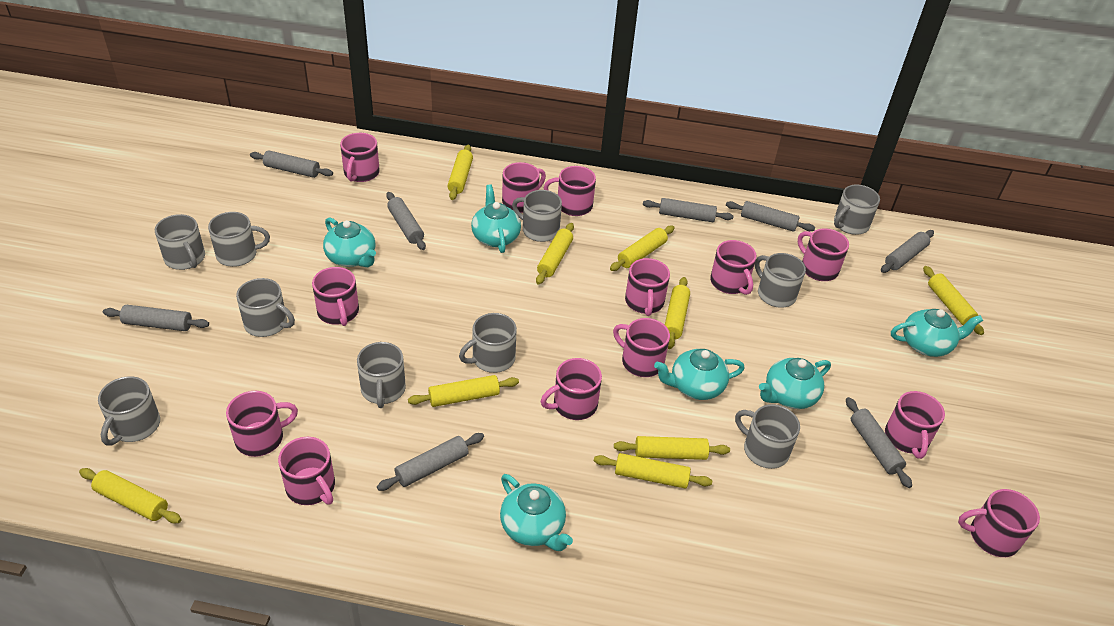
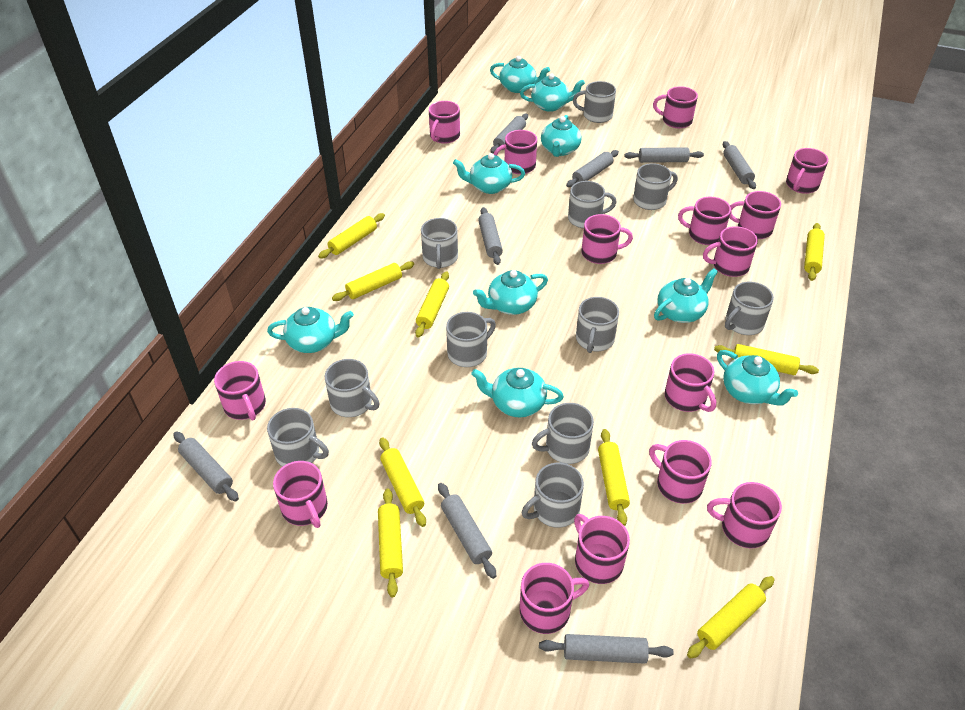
grey mug: [98,376,160,446] [155,214,205,270] [208,212,270,267] [236,278,295,337] [357,342,406,408] [459,313,517,373] [512,190,562,242] [735,404,800,469] [755,253,806,308] [834,185,880,235] = 10 -> [267,408,329,467] [325,359,380,417] [421,218,458,269] [446,312,496,367] [522,462,584,528] [532,403,594,464] [568,181,617,228] [573,81,616,123] [576,297,619,353] [633,163,678,210] [725,281,774,335] = 11
pink mug: [226,391,298,457] [278,437,335,505] [312,267,359,326] [340,133,380,182] [502,162,546,213] [541,358,602,420] [544,166,596,216] [613,318,670,377] [625,258,670,316] [710,240,756,295] [798,228,849,281] [885,391,945,459] [958,489,1040,557] = 13 -> [214,361,266,420] [273,461,328,528] [429,101,460,144] [494,130,537,174] [519,563,589,634] [574,514,630,584] [581,214,633,264] [649,440,712,504] [653,86,698,128] [665,353,716,412] [678,197,731,245] [703,226,758,277] [707,482,782,548] [729,191,781,239] [786,148,828,194] = 15
turquoise teapot: [323,217,376,267] [471,185,521,253] [500,474,573,551] [654,349,745,400] [759,358,831,409] [891,309,983,357] = 6 -> [267,307,354,353] [453,153,525,194] [471,368,564,417] [473,270,548,315] [490,56,550,93] [520,74,585,112] [541,115,581,157] [654,268,718,323] [717,350,798,406] = 9

